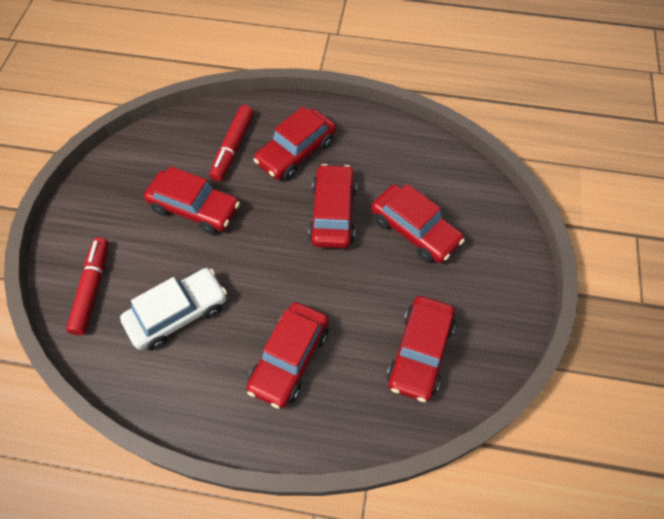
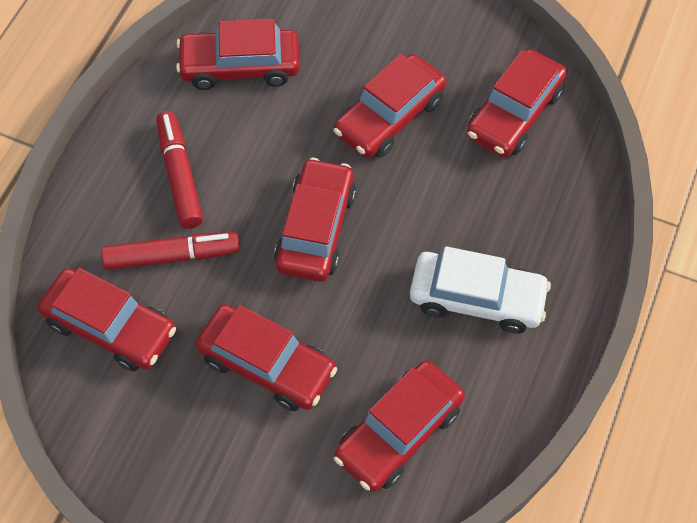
red car: [144,166,240,234] [246,302,329,409] [253,106,336,180] [309,164,357,248] [371,184,465,263] [387,296,455,402] = 6 -> [38,268,176,371] [176,19,300,90] [196,304,337,411] [274,158,356,282] [333,53,447,158] [334,360,465,492] [467,49,567,157] = 7

